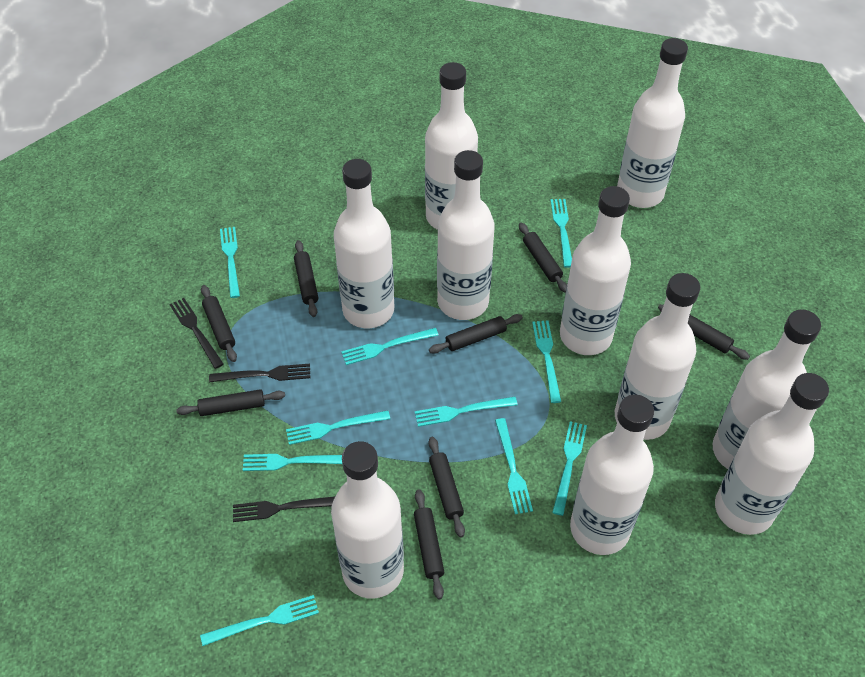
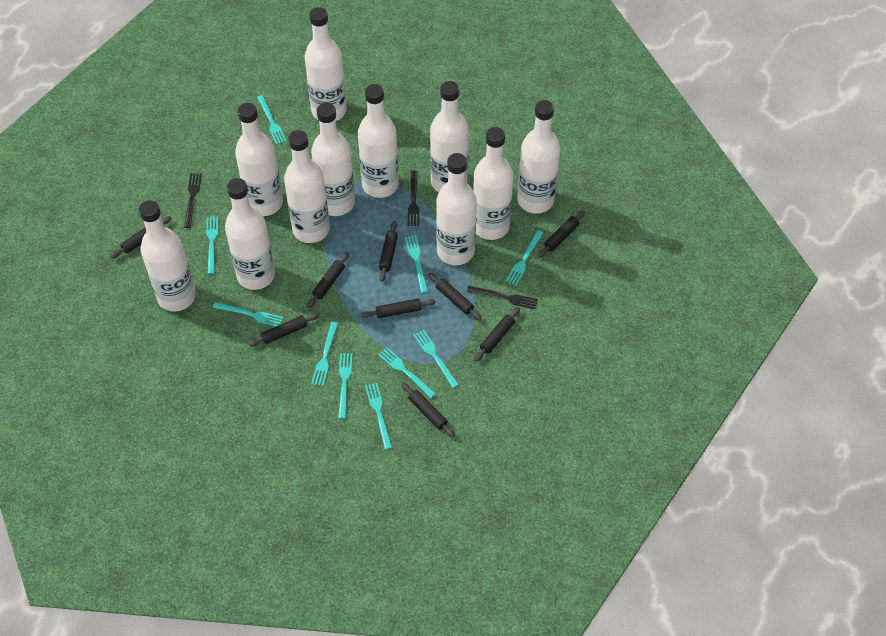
black rolling pin: [176,389,285,416] [201,285,237,362] [294,240,318,317] [414,489,444,599] [429,314,523,354] [429,437,465,538] [519,223,567,293] [658,304,750,360] = 8 -> [110,216,172,258] [248,313,319,346] [308,252,349,308] [361,298,436,318] [379,221,398,282] [401,383,455,437] [428,273,482,321] [474,307,520,362] [538,210,585,257] = 9
white bottle: [331,441,404,599] [334,159,394,328] [425,62,478,230] [437,150,495,320] [560,186,631,355] [570,395,654,555] [615,273,700,440] [617,38,688,208] [713,309,821,469] [715,373,829,535] = 10 -> [139,200,196,311] [225,178,275,290] [235,103,283,216] [284,130,330,243] [305,7,347,121] [311,103,355,216] [358,84,399,198] [430,81,469,192] [436,153,477,265] [473,127,513,240] [517,100,560,214] = 11

